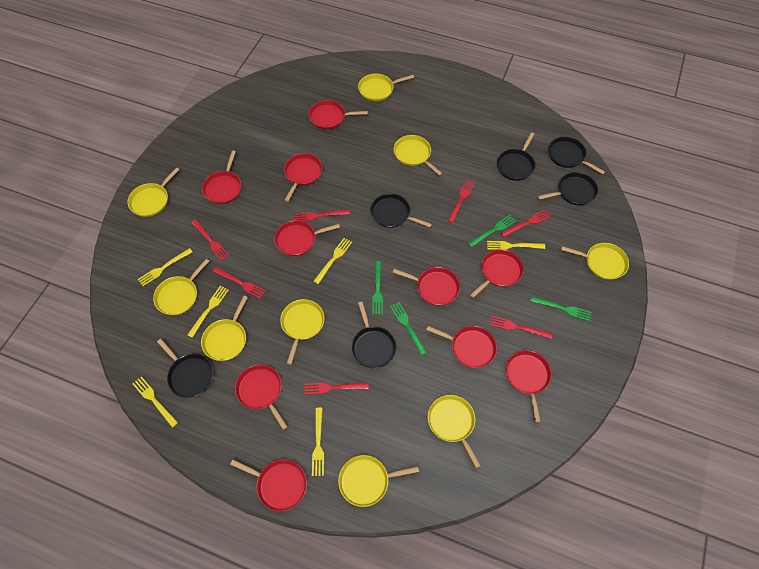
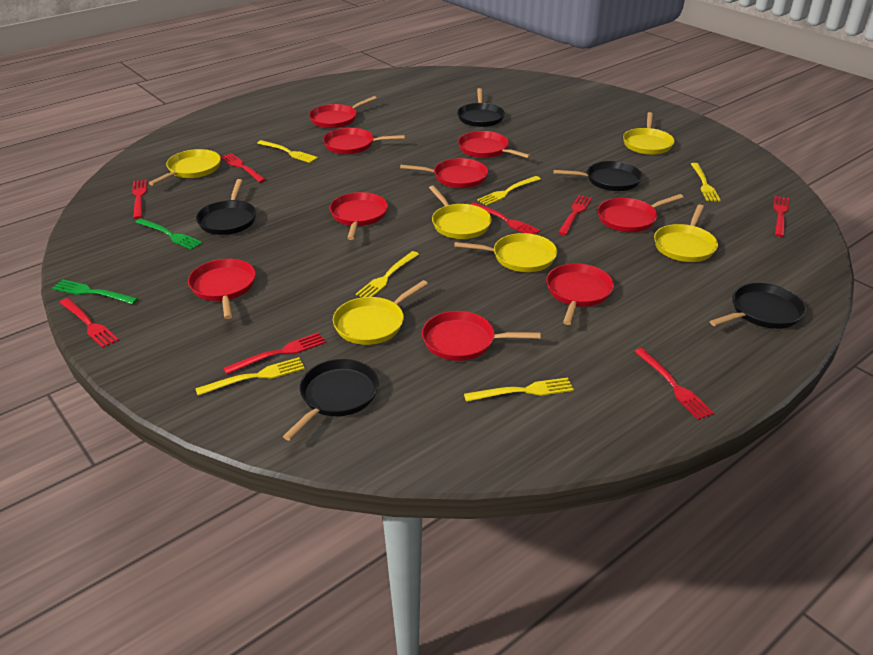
black pan: [157,339,214,398] [351,302,396,368] [370,194,432,228] [497,132,535,181] [538,172,598,205] [548,137,605,174] = 6 -> [196,179,256,235] [283,359,379,441] [457,88,505,127] [553,161,642,191] [710,283,806,329] = 5
green fork: [372,261,383,315] [390,302,427,355] [468,215,516,247] [530,296,592,321] = 4 -> [52,279,138,304] [136,218,202,250] = 2
red fork: [191,220,230,261] [213,267,266,299] [294,210,350,222] [304,383,369,395] [447,180,475,223] [490,316,552,339] [501,209,551,237] = 7 -> [59,298,119,348] [132,180,147,219] [221,153,266,183] [223,333,326,374] [470,202,540,234] [558,195,592,235] [634,348,714,420] [773,196,789,237] = 8
red pan: [202,151,241,204] [230,459,307,511] [235,365,288,430] [274,220,340,256] [284,153,322,202] [308,100,368,129] [392,267,460,306] [426,326,497,368] [470,249,524,298] [505,350,552,423] = 10 -> [188,259,256,319] [309,96,377,128] [323,128,405,154] [329,192,388,240] [400,158,488,188] [422,311,541,361] [458,131,531,158] [546,263,614,325] [597,194,684,232] = 9
yellow pan: [128,167,179,217] [153,259,209,315] [201,296,248,361] [280,299,325,365] [338,455,419,507] [358,74,414,101] [394,135,442,176] [428,395,481,468] [561,243,629,280] = 9 -> [149,149,221,185] [333,280,428,345] [429,186,492,239] [454,233,557,272] [623,112,675,155] [654,204,718,262] = 6

